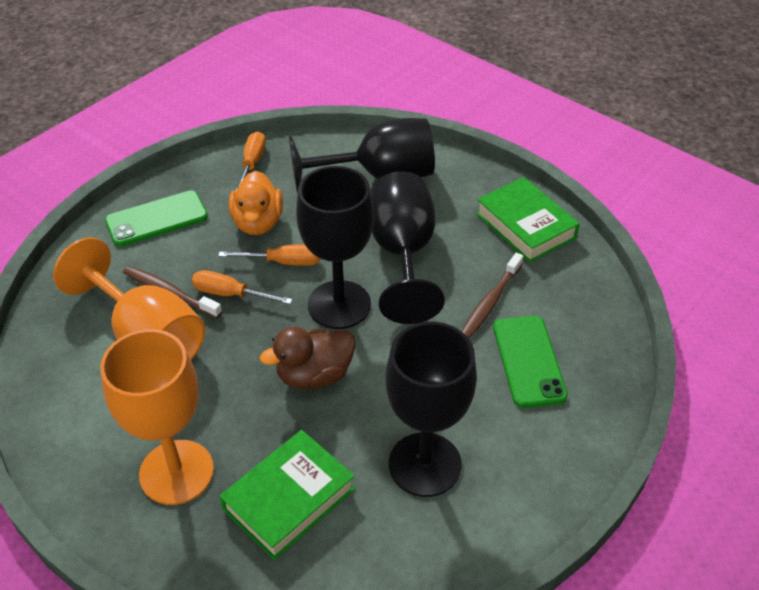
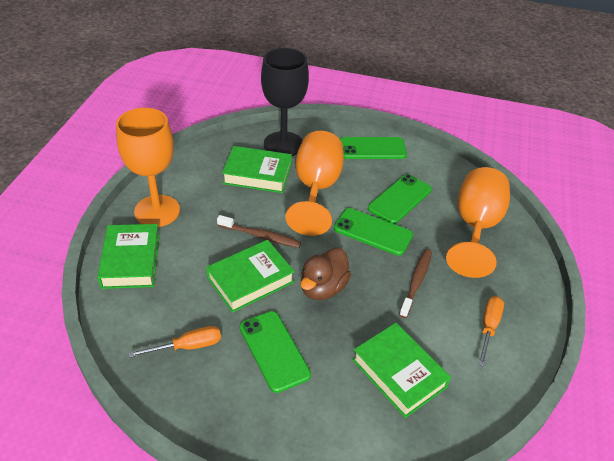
black goblet: [289,118,435,193] [296,166,374,329] [371,171,445,324] [385,322,477,497] = 4 -> [261,48,309,156] = 1
green book: [219,430,355,560] [476,177,580,263] = 2 -> [97,224,160,289] [206,240,295,313] [222,146,292,193] [352,323,451,418] = 4
green phone: [105,190,208,246] [493,316,568,408] = 2 -> [240,311,311,393] [334,208,413,256] [340,137,407,159] [368,174,432,224] = 4
orange duck: [229,171,283,235] = 1 -> none = 0
orange goblet: [53,237,205,360] [100,329,214,505] = 2 -> [116,108,180,227] [285,131,344,236] [446,167,510,278] = 3
orange screwdriver: [192,270,293,304] [219,245,320,266] [235,131,266,192] = 3 -> [129,326,221,358] [478,296,504,367] = 2

